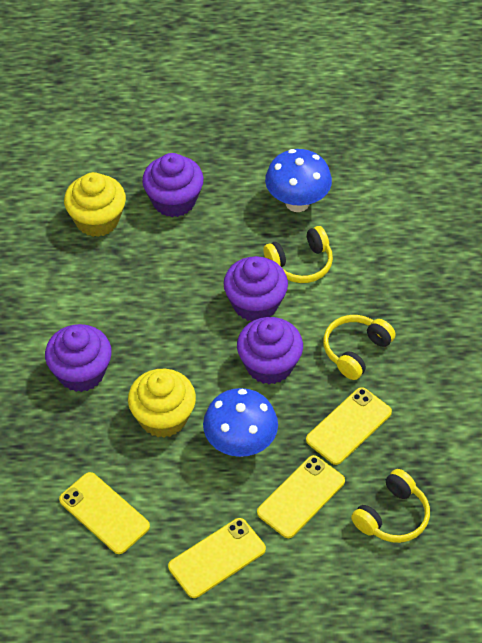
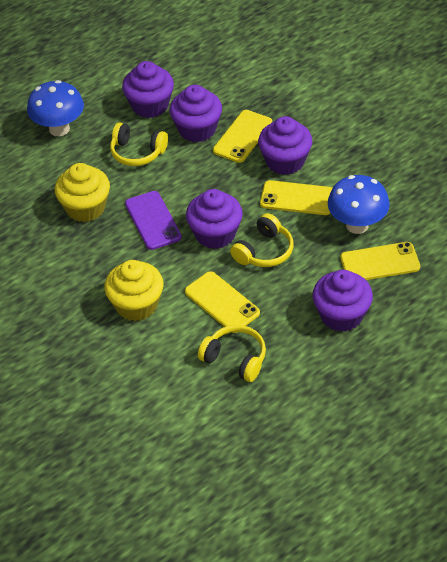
purple cupcake: [45,324,112,392] [142,153,204,217] [224,256,288,321] [237,317,303,384] = 4 -> [122,61,174,118] [170,85,222,142] [186,189,243,249] [258,116,312,175] [312,270,373,332] = 5
purple phone: none = 0 -> [125,191,182,250] = 1

